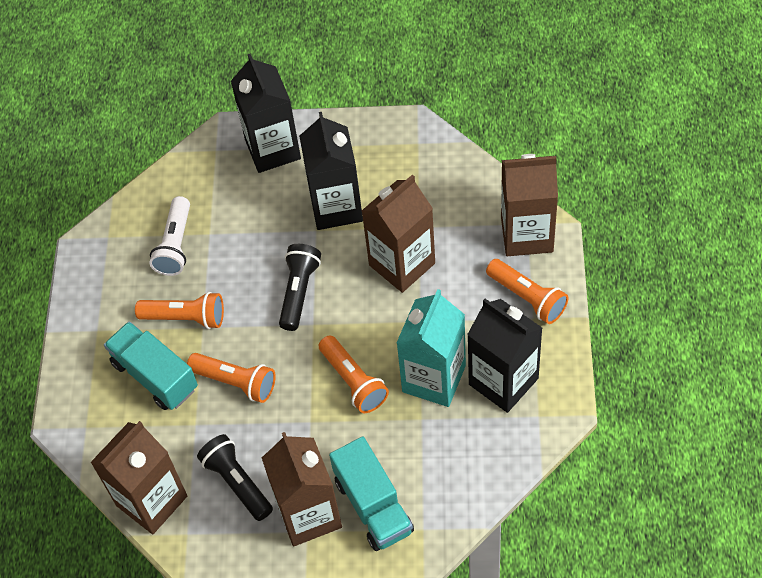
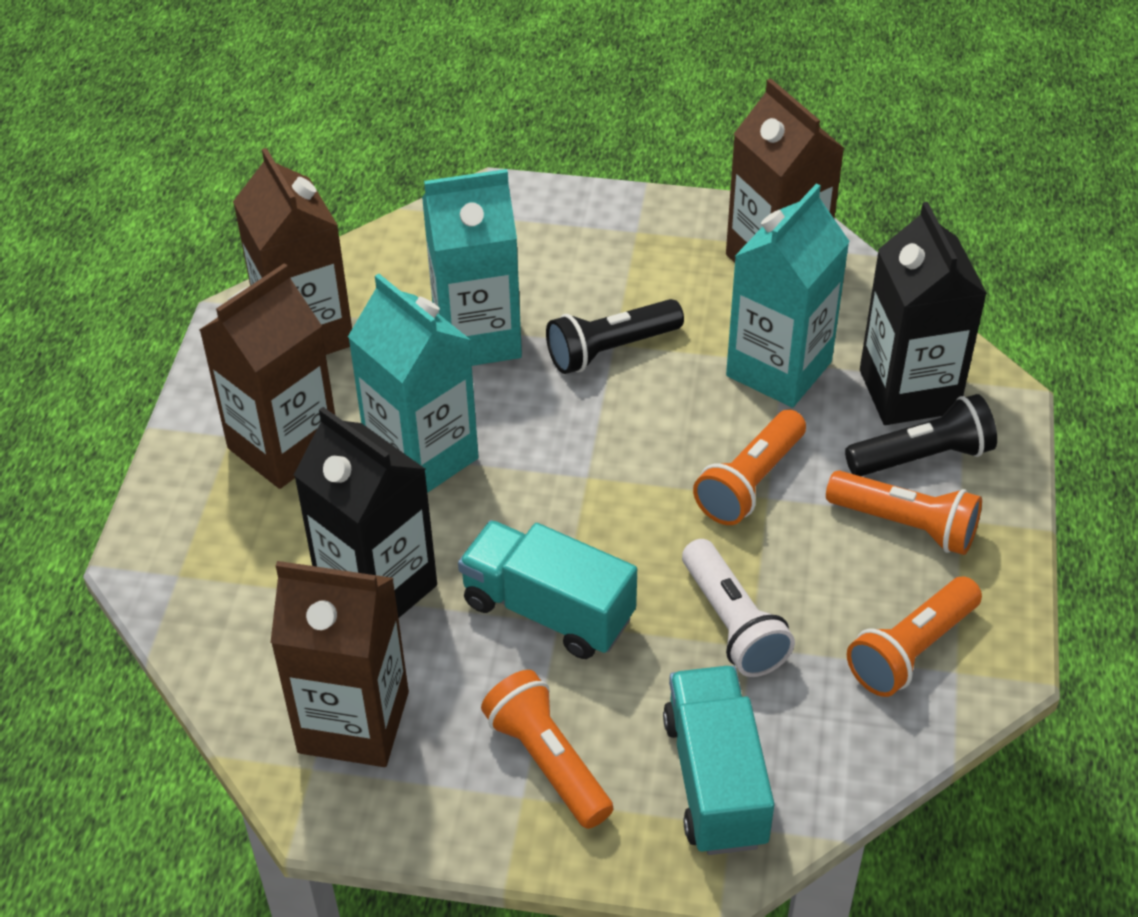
black carton: [231,54,301,173] [299,112,363,230] [467,299,542,413] = 3 -> [294,407,437,618] [860,202,987,425] = 2
turquoise carton: [397,289,466,407] = 1 -> [348,274,478,493] [422,169,522,366] [726,184,850,408] = 3

